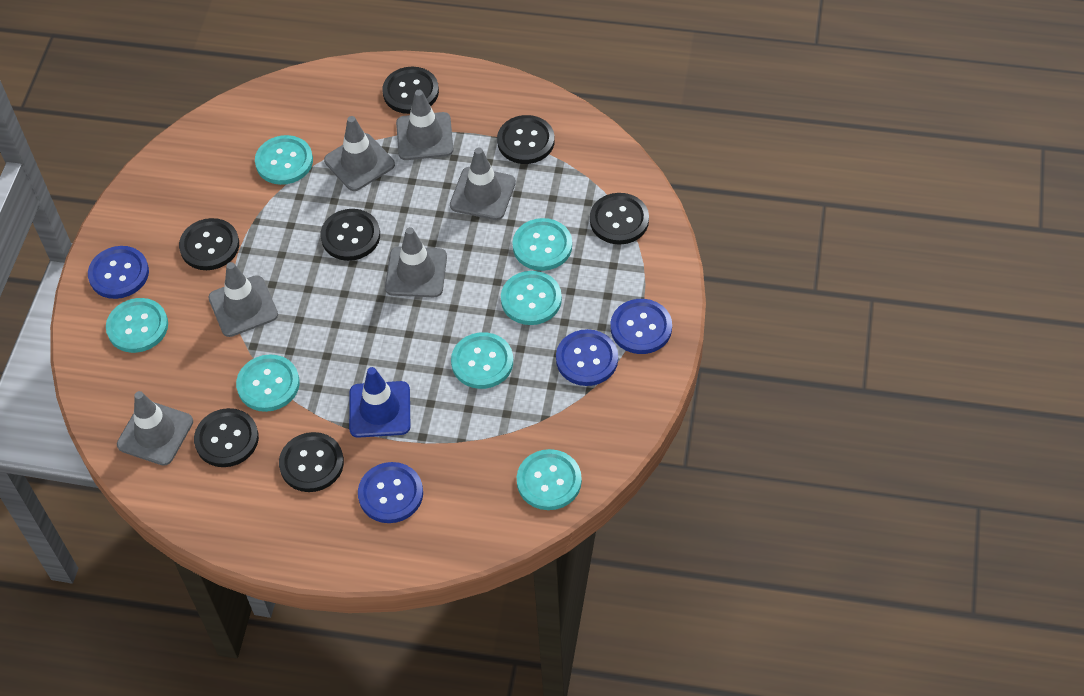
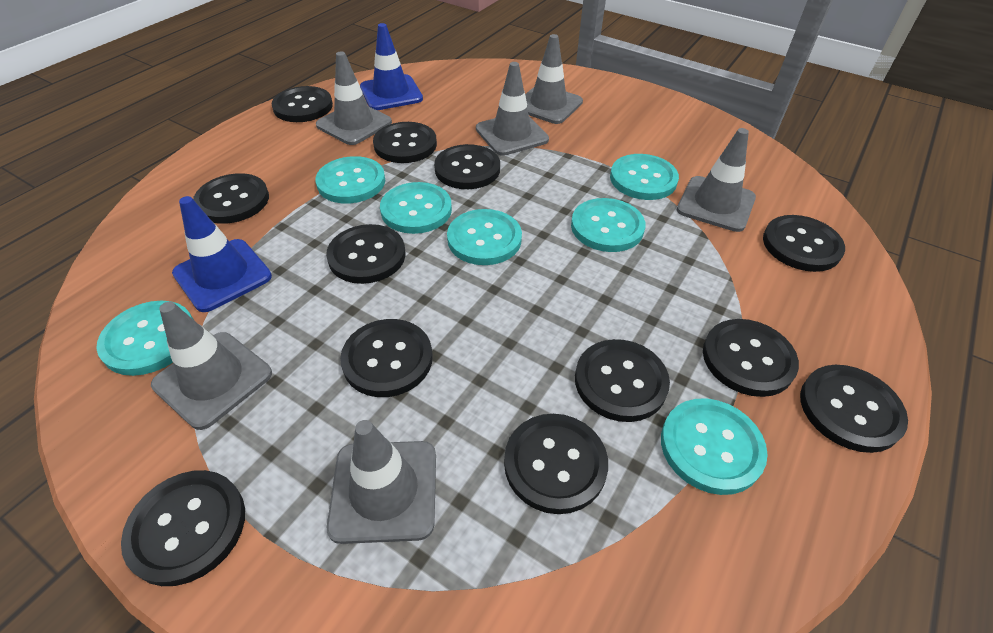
black button: [179,218,239,270] [194,408,259,467] [279,432,344,492] [321,209,380,261] [382,67,439,114] [497,115,555,164] [590,193,649,245] = 7 -> [121,470,245,586] [193,173,269,224] [271,86,333,122] [326,224,405,284] [340,319,433,397] [373,122,437,163] [434,144,500,189] [504,414,608,514] [575,339,670,422] [703,319,799,397] [763,215,845,272] [800,365,908,453] = 12
blue button: [88,246,149,299] [358,462,423,523] [556,329,618,386] [611,299,672,354] = 4 -> none = 0
blue traffic cone: [349,367,410,438] = 1 -> [172,196,272,312] [360,23,423,110] = 2

